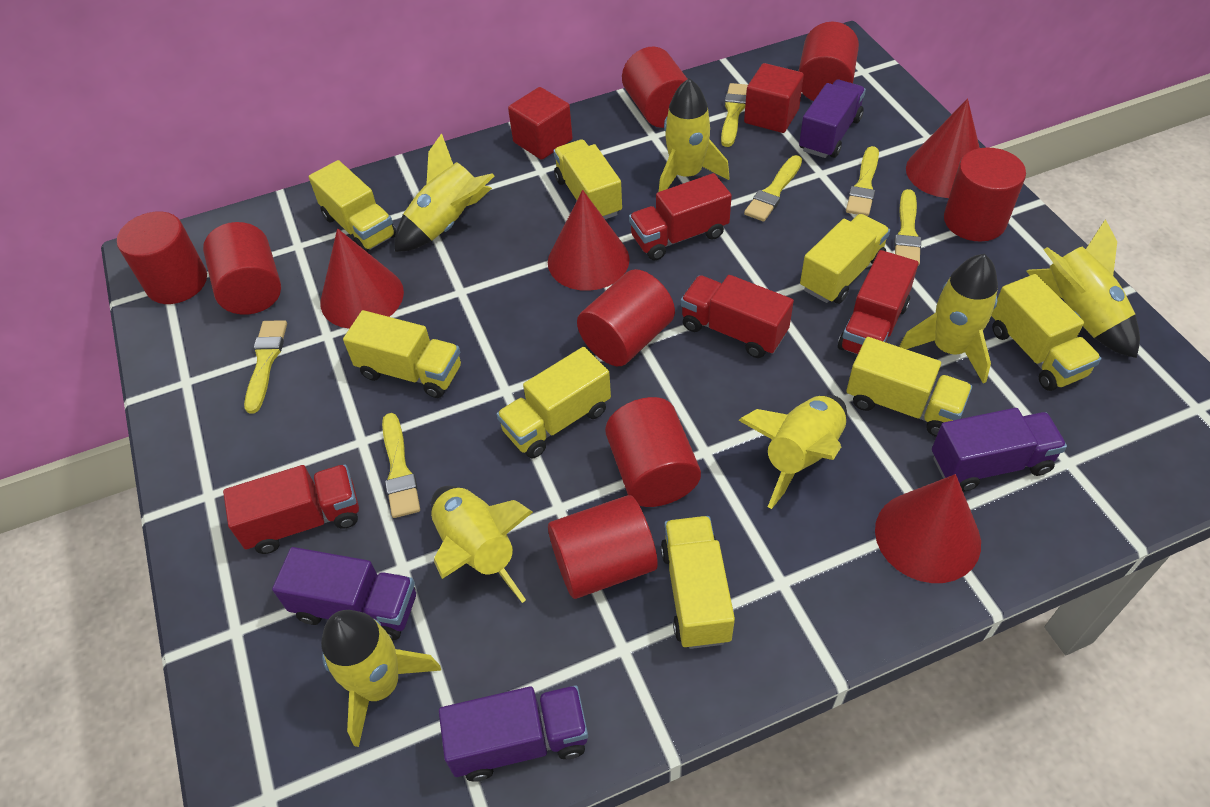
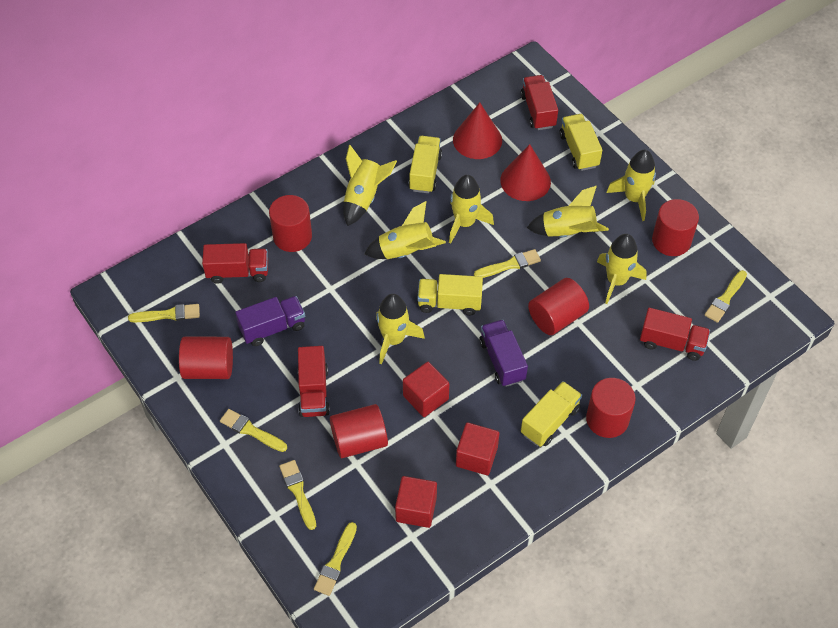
purple truck: [272,547,416,640] [439,685,588,781] [799,80,866,158] [932,408,1067,492] = 4 -> [235,296,305,346] [479,320,528,387] = 2
red cone: [320,228,404,329] [548,190,630,291] [875,474,981,583] [906,98,980,198] = 4 -> [453,102,502,159] [500,144,551,201] = 2
red cube: [508,87,573,160] [744,63,804,133] = 2 -> [395,476,437,528] [403,362,450,417] [456,422,499,475] = 3
red cylinder: [117,212,207,304] [203,222,281,315] [548,495,658,599] [577,269,675,366] [605,397,701,507] [622,47,687,128] [799,22,859,101] [944,147,1026,242] = 8 -> [179,337,233,379] [269,195,312,252] [330,404,388,458] [528,278,589,335] [586,378,636,438] [652,199,699,256] = 6
yellow truck: [309,160,396,252] [343,310,461,398] [496,347,611,459] [553,139,622,219] [661,516,735,649] [800,214,890,304] [846,337,972,437] [991,274,1101,391] = 8 -> [409,136,442,193] [417,274,483,316] [521,381,582,447] [560,114,602,171] = 4

